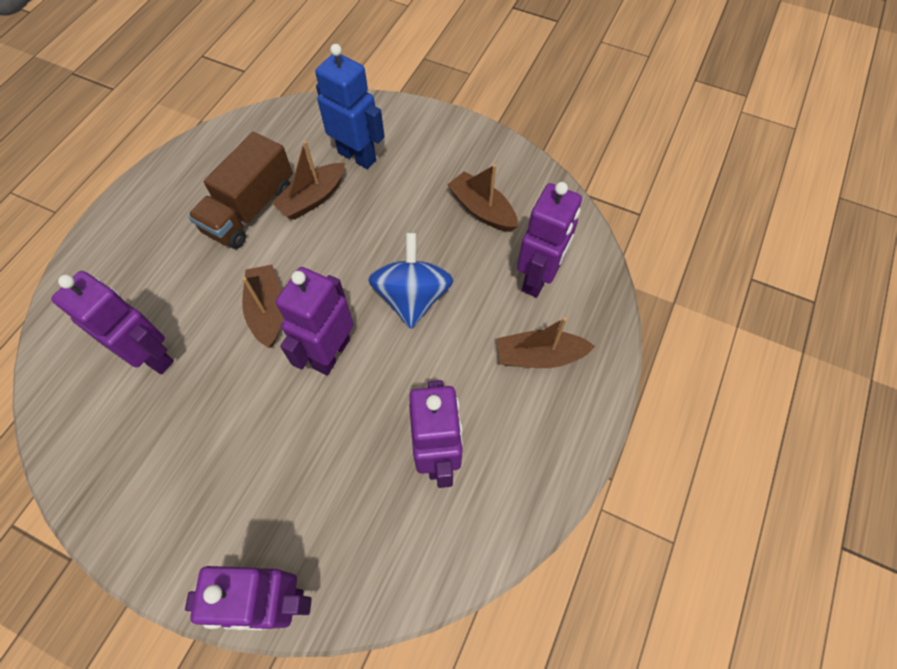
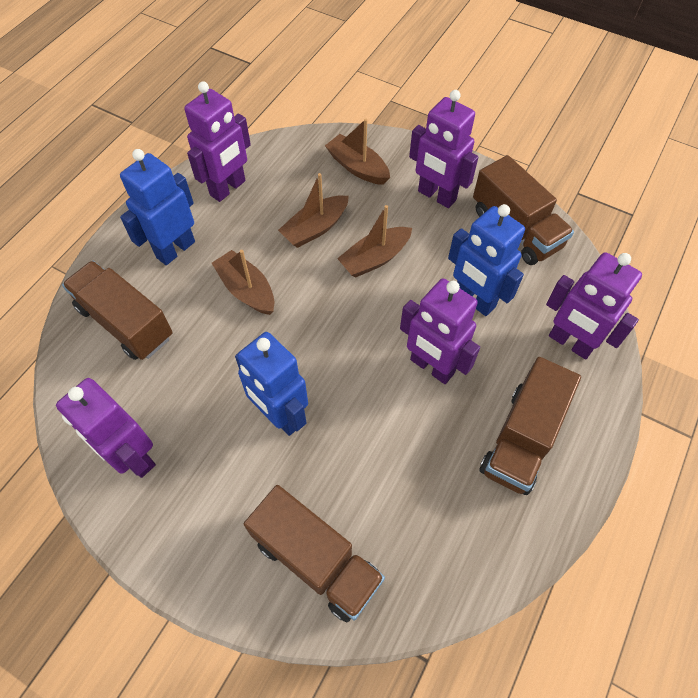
blue robot: [315,44,385,169] = 1 -> [120,149,195,265] [235,332,308,436] [448,204,525,316] = 3
blue spinning top: [368,233,454,329] = 1 -> none = 0
brown truck: [188,132,293,249] = 1 -> [62,261,173,360] [244,485,385,622] [473,155,574,265] [480,357,581,495] = 4

